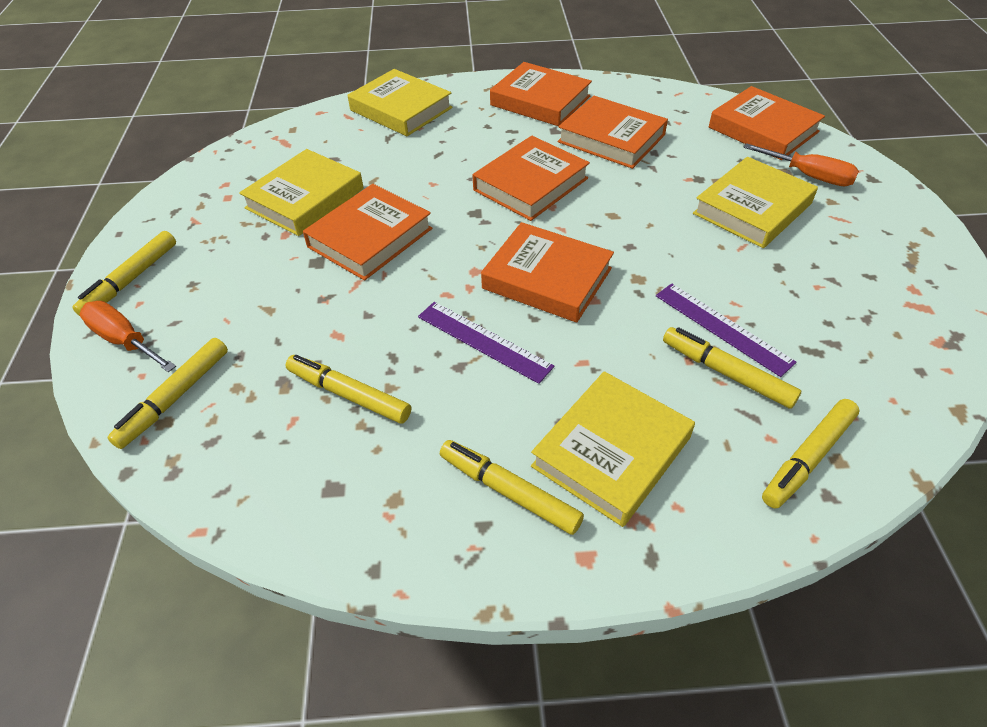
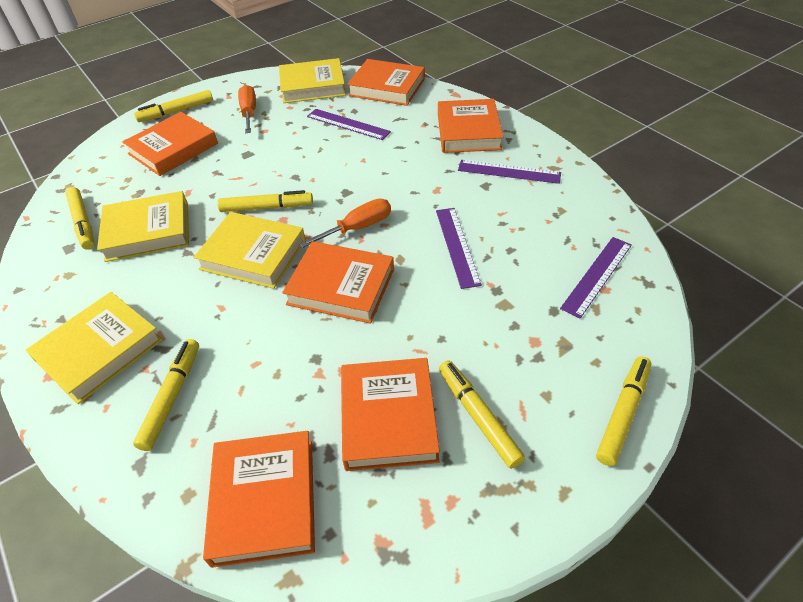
purple ruler: [418,302,554,384] [656,283,797,377] = 2 -> [307,109,391,140] [436,208,482,289] [458,160,561,184] [560,237,632,318] = 4

